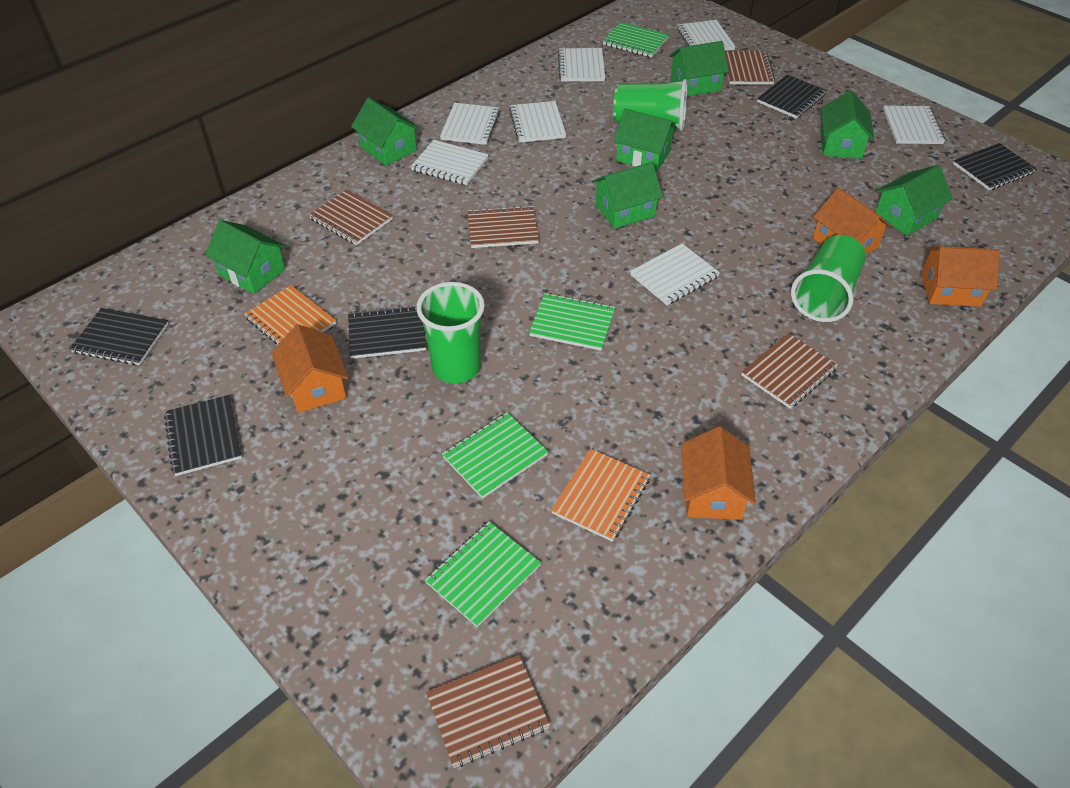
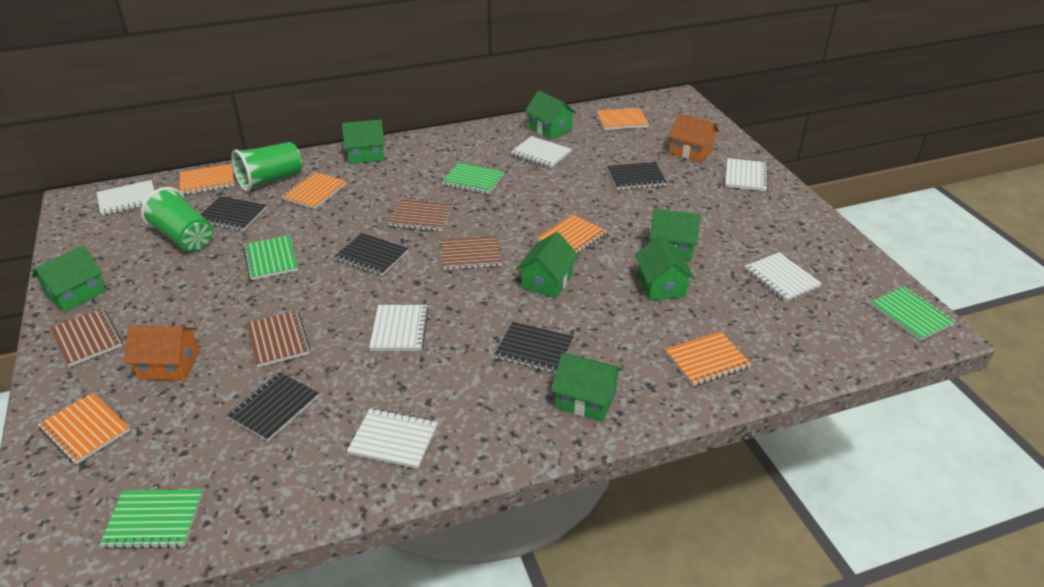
brown notebook: [309,189,393,245] [426,655,550,768] [467,205,539,248] [725,51,775,84] [741,333,838,409] = 5 -> [50,308,122,367] [246,311,310,367] [389,200,452,231] [441,236,502,270] = 4
green cup: [416,282,485,383] [613,79,687,131] [791,235,866,322] = 3 -> [141,187,213,252] [231,142,302,192] = 2
orange house: [272,324,349,413] [681,426,756,520] [813,188,892,254] [921,246,1000,307] = 4 -> [124,326,200,381] [668,113,719,162] = 2
orange notebook: [244,285,336,345] [551,449,650,542] = 2 -> [38,393,130,465] [179,164,234,195] [281,172,347,209] [537,214,607,254] [596,107,649,130] [665,331,751,386] = 6
white notebook: [410,140,489,185] [440,103,500,145] [509,101,566,143] [558,48,605,81] [630,244,720,305] [677,20,736,51] [883,106,945,144] = 7 -> [97,180,155,216] [347,408,438,469] [369,305,429,351] [511,136,572,168] [725,158,769,191] [744,252,822,302] = 6

